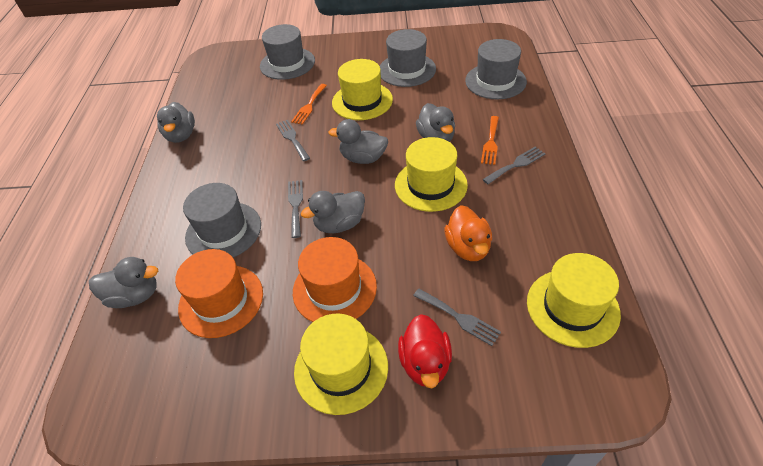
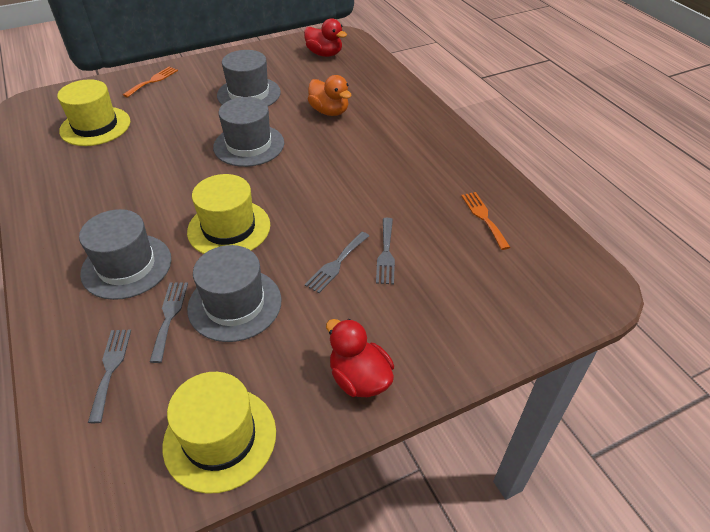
grey duck: [89,257,158,308] [157,102,195,143] [301,191,365,233] [328,119,388,164] [416,103,455,142] = 5 -> none = 0
orange hat: [175,249,263,338] [293,237,377,322] = 2 -> none = 0
red duck: [398,314,452,388] = 1 -> [304,18,347,57] [326,319,394,397] = 2
yellow hat: [294,314,388,415] [332,59,393,120] [395,137,468,212] [527,253,621,348] = 4 -> [57,79,130,146] [163,372,276,494] [187,174,270,254] = 3

